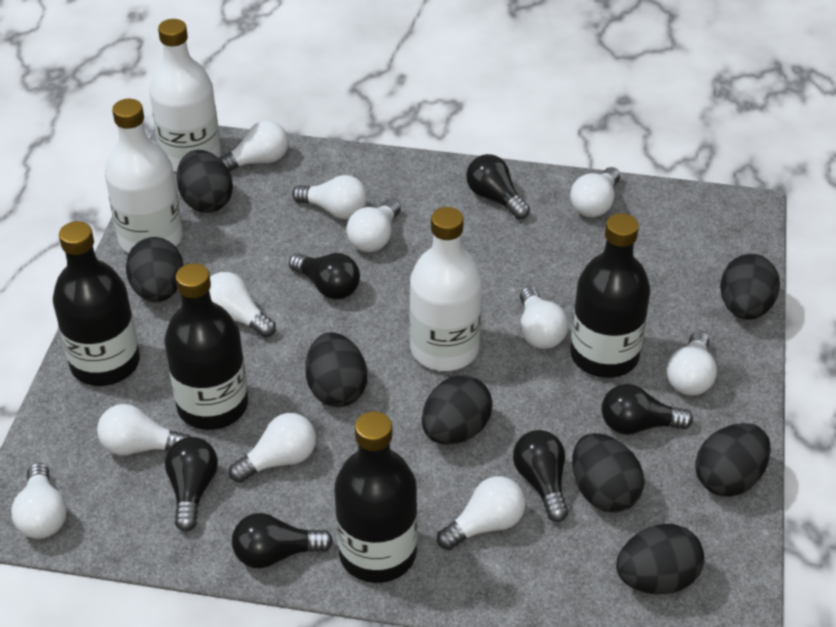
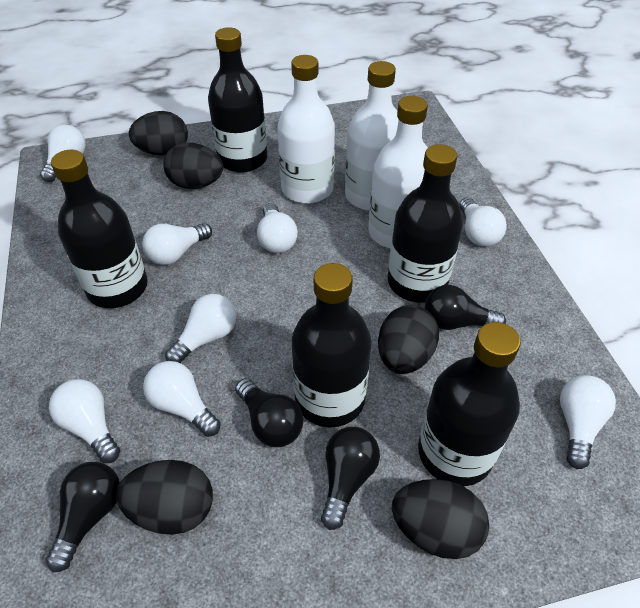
black bottle: [53,221,140,386] [164,263,248,430] [334,411,417,583] [570,213,650,378] = 4 -> [51,150,148,308] [208,27,267,173] [291,263,372,427] [388,144,463,303] [418,322,520,486] = 5
black egg: [126,237,183,302] [176,150,233,213] [305,332,367,407] [422,375,493,445] [572,433,644,513] [616,524,705,594] [695,423,771,497] [720,254,780,320] = 8 -> [116,460,213,535] [129,111,188,156] [163,142,223,189] [378,305,439,374] [392,479,489,559] = 5
black light bulb: [165,437,218,531] [232,513,333,568] [289,253,360,300] [466,154,530,219] [513,430,568,522] [602,384,693,435] = 6 -> [46,462,120,573] [235,378,303,447] [321,427,380,530] [425,285,506,330] = 4
white light bulb: [11,463,67,539] [97,404,190,455] [209,272,276,338] [219,120,288,172] [229,413,316,483] [292,175,367,219] [346,199,401,252] [437,476,526,550] [520,287,568,349] [570,167,620,217] [667,331,717,395] = 11 -> [40,125,86,182] [49,379,120,463] [142,223,212,265] [143,361,221,437] [165,294,236,363] [257,203,298,253] [459,197,507,247] [560,375,616,469] = 8

